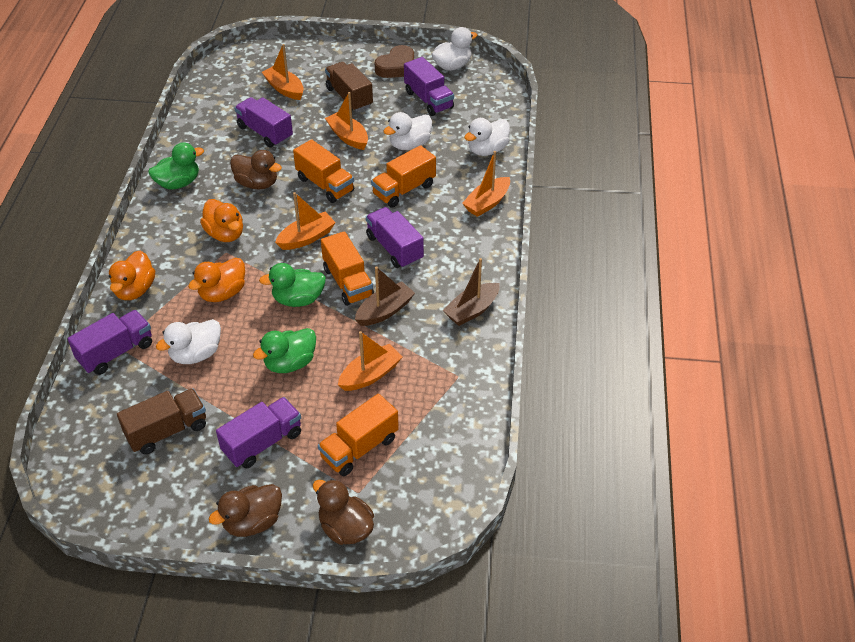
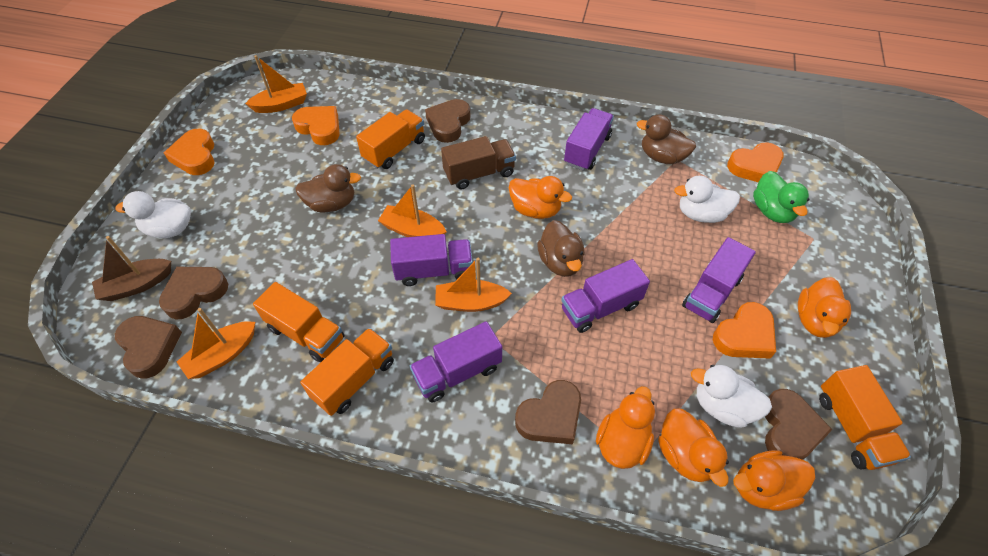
brown boat: [355,266,415,326] [443,258,500,326] = 2 -> [92,236,171,301] = 1
brown heart: [375,45,414,78] = 1 -> [115,316,182,378] [159,267,228,320] [425,99,471,143] [515,380,581,444] [765,389,832,460] = 5
brown truck: [117,388,206,455] [325,62,373,112] = 2 -> [441,136,516,189] = 1
green duck: [148,142,204,190] [253,328,316,373] [259,263,326,307] = 3 -> [753,171,809,223] = 1
orange boat: [262,44,304,100] [275,192,336,250] [325,92,368,150] [338,331,402,391] [462,151,510,217] = 5 -> [177,308,255,379] [245,55,307,113] [378,184,447,237] [435,258,512,312] = 4
orange duck: [109,251,155,300] [188,258,245,302] [200,199,243,242] = 3 -> [509,176,572,219] [596,386,655,469] [658,409,729,487] [733,450,815,511] [798,277,851,338] = 5
orange heart: none = 0 -> [164,129,215,175] [292,106,340,145] [713,302,776,359] [727,142,784,182] = 4
white duck: [156,319,221,364] [383,112,432,150] [431,27,477,71] [464,118,510,156] = 4 -> [115,191,191,238] [674,176,740,223] [691,365,772,428] = 3

